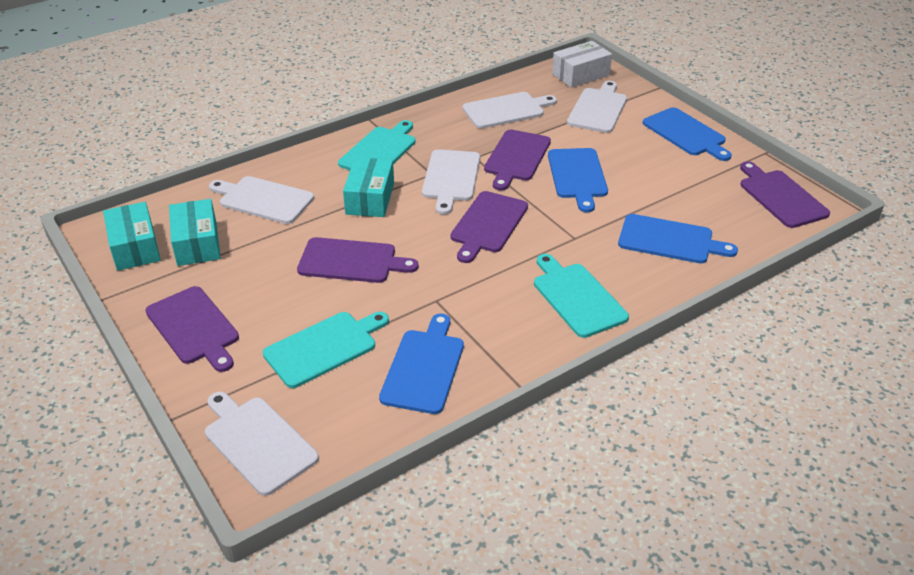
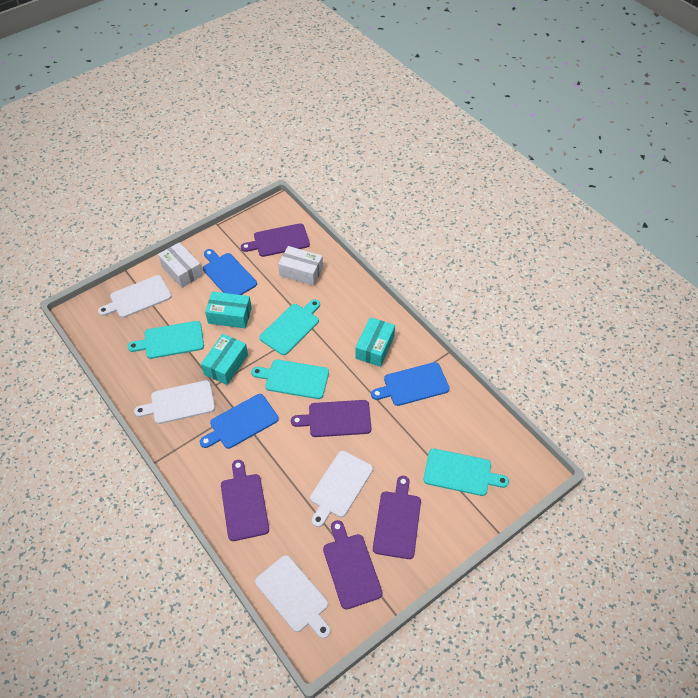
blue cutting board: [379,314,464,414] [548,148,608,212] [618,214,738,264] [643,107,732,161] = 4 -> [200,394,279,449] [203,249,257,295] [371,362,450,406] = 3
turquoise cutting board: [263,312,389,388] [338,120,416,170] [534,254,629,338] = 3 -> [128,321,204,359] [251,359,329,399] [259,299,320,355] [423,448,509,496] = 4
white box: [552,41,612,88] = 1 -> [158,242,203,288] [278,246,323,286] = 2
white cutting board: [205,392,319,496] [209,176,314,224] [422,149,480,215] [462,92,557,129] [567,81,627,133] = 5 -> [98,275,172,318] [134,380,215,424] [255,555,331,638] [310,451,373,527] = 4

